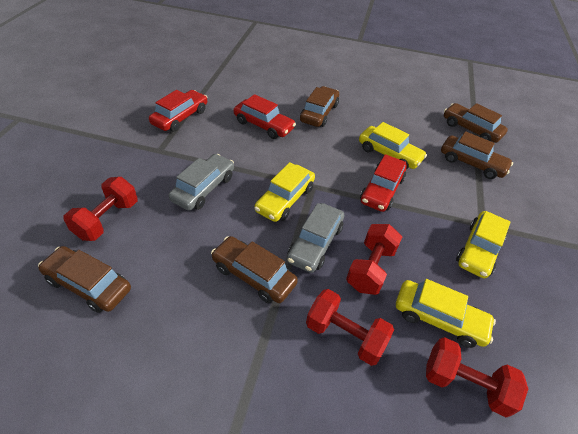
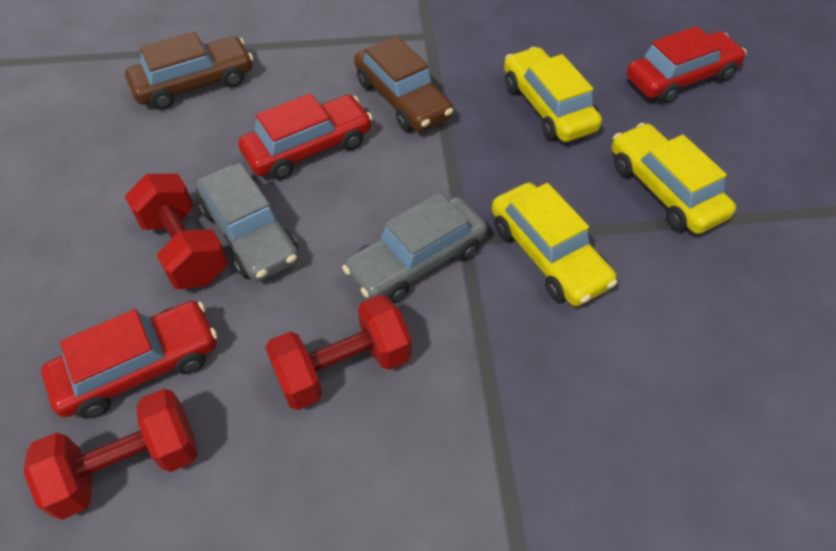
brown car: [38,246,131,313] [211,236,298,303] [300,86,339,127] [441,131,513,179] [444,103,508,143] = 5 -> [125,31,253,110] [354,36,453,132] = 2
red dumbbell: [63,177,138,241] [306,289,394,366] [346,224,402,295] [426,337,528,417] = 4 -> [23,389,198,520] [125,174,228,289] [265,295,412,410] = 3
yellow car: [254,162,315,222] [359,122,427,169] [396,279,496,348] [456,211,511,278] = 4 -> [491,183,617,306] [504,47,602,142] [612,123,736,234] = 3

